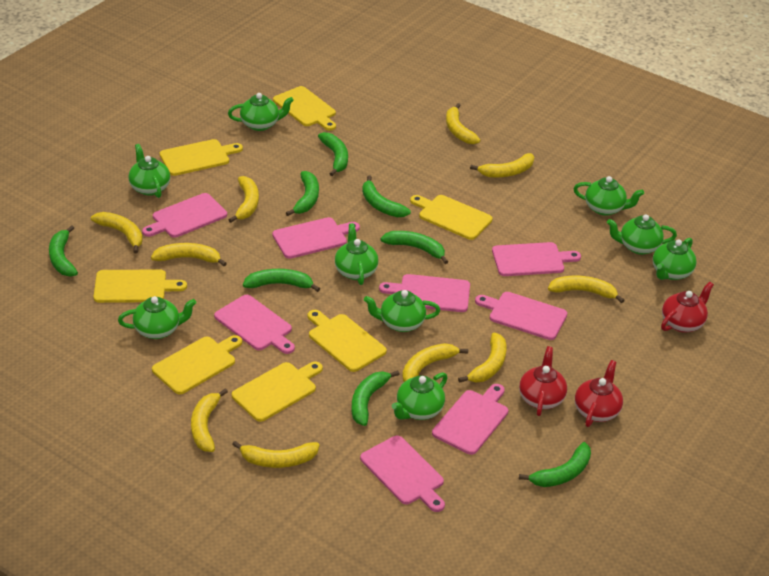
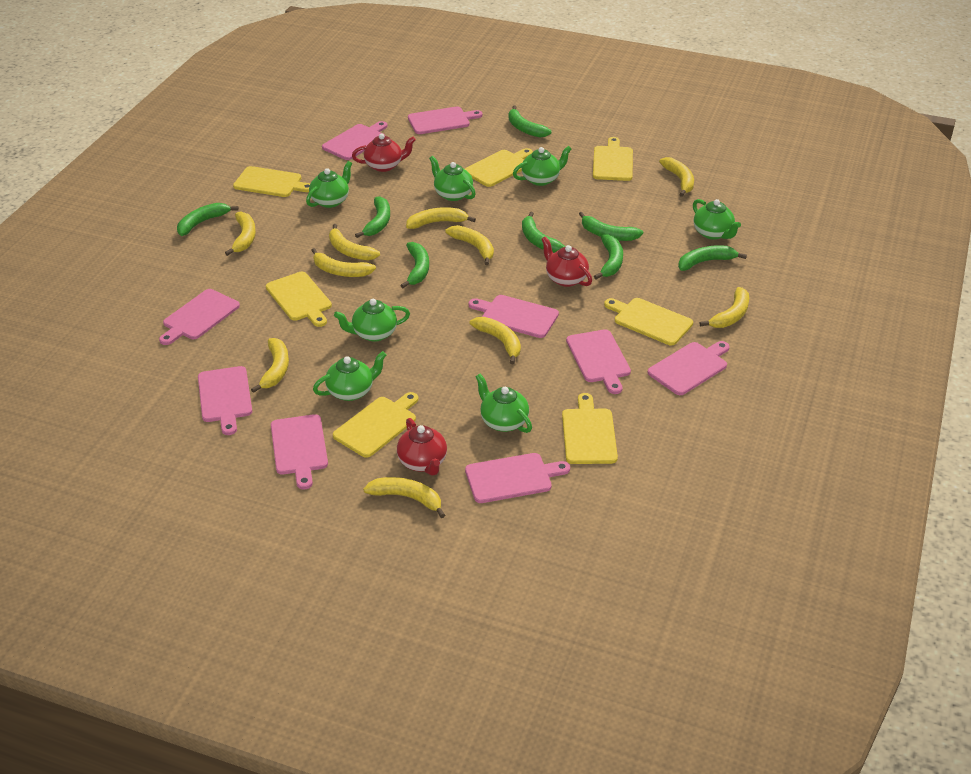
green teapot: [118,296,196,339] [129,144,170,198] [228,93,294,131] [335,223,378,285] [364,290,440,332] [392,373,447,420] [573,176,644,216] [607,214,677,255] [653,238,696,280] = 9 -> [306,161,352,208] [313,351,386,401] [334,299,410,342] [429,156,476,201] [475,374,532,433] [513,146,572,186] [693,199,741,240] = 7
pink cutting board: [142,193,227,238] [214,295,295,354] [272,217,360,259] [360,436,445,512] [379,274,470,312] [432,384,508,455] [475,292,567,340] [492,242,581,276] = 8 -> [159,289,240,345] [198,366,252,435] [271,414,328,489] [322,121,387,160] [408,107,483,134] [465,453,570,503] [469,295,559,338] [566,329,631,394] [647,341,730,395] = 9

